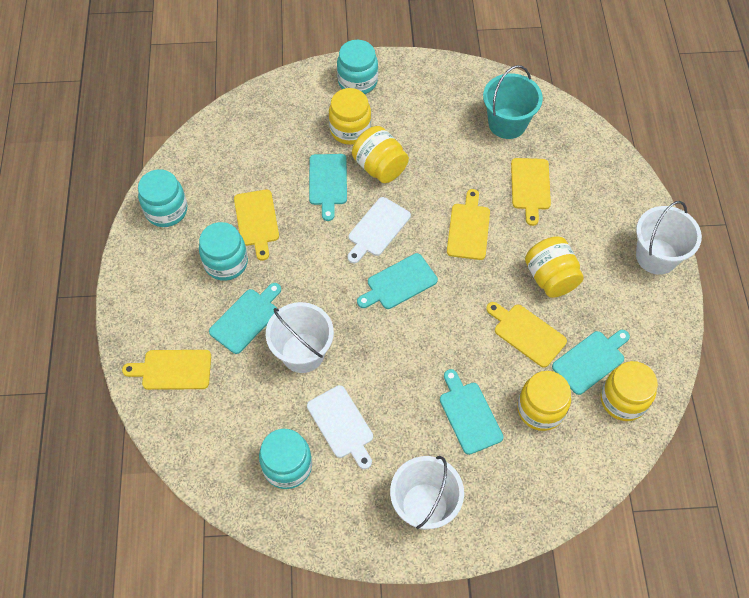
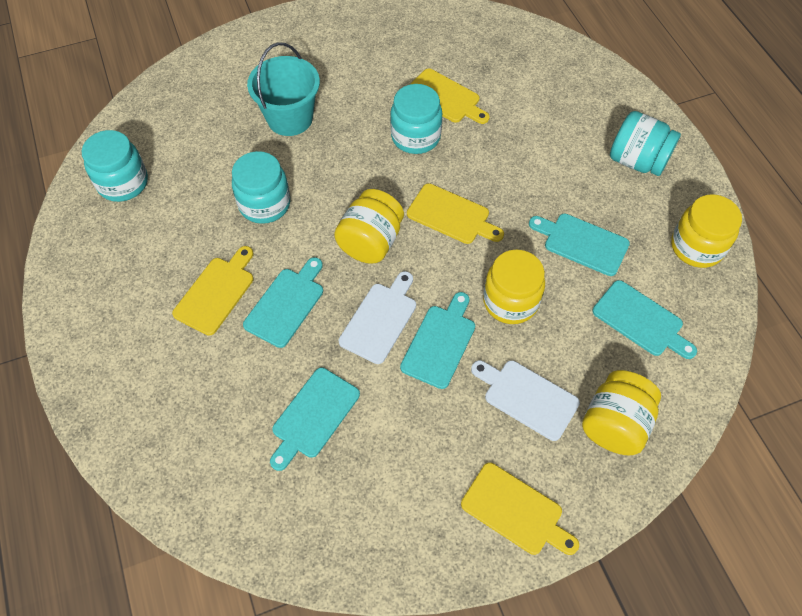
white bucket: [266,302,334,373] [390,456,464,530] [636,201,702,275] = 3 -> none = 0
yellow cutting board: [122,350,211,390] [234,189,279,261] [447,189,490,260] [486,302,567,368] [511,158,551,226] = 5 -> [172,246,253,336] [407,183,504,244] [411,69,489,124] [461,463,579,555] = 4
yellow jar: [329,88,371,145] [352,126,409,183] [517,371,571,431] [525,236,584,298] [601,361,658,421] = 5 -> [334,189,404,264] [483,250,545,324] [582,370,661,455] [671,194,742,268] = 4

